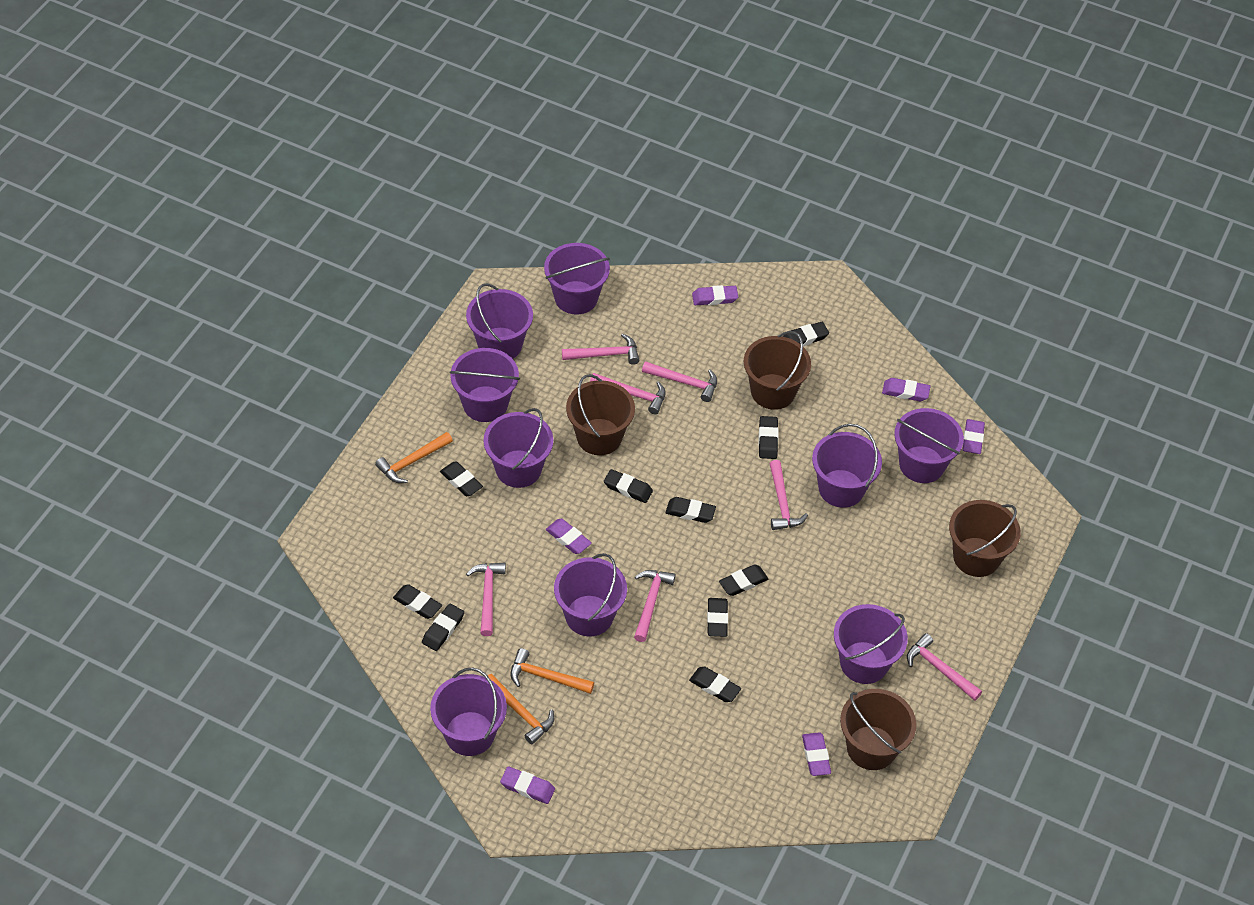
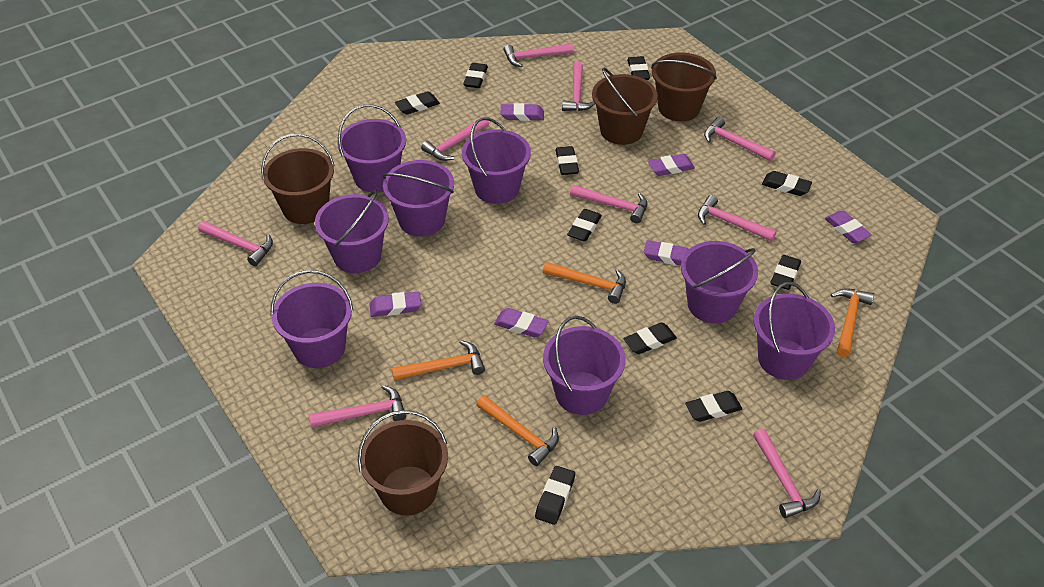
orange hammer: [375,432,453,483] [488,674,554,745] [510,648,594,694] = 3 -> [392,340,485,381] [476,395,559,466] [543,262,626,304] [831,288,874,357] = 4
pink hammer: [466,562,506,636] [562,334,640,365] [590,373,666,415] [634,570,676,642] [642,361,717,402] [769,460,808,530] [907,633,982,701] = 7 -> [198,221,273,266] [309,385,406,428] [421,116,489,161] [503,43,574,67] [562,62,595,111] [570,185,647,224] [698,195,777,241] [704,117,776,161] [753,429,821,518] = 9
purple bucket: [430,668,507,756] [450,348,520,422] [466,283,533,359] [484,408,553,488] [544,243,610,315] [554,553,627,637] [812,424,882,508] [834,604,908,684] [894,408,964,483] = 9 -> [270,270,353,368] [315,190,389,273] [337,104,406,192] [382,160,454,237] [462,118,531,204] [543,316,625,415] [681,241,758,323] [753,282,835,380] = 8

